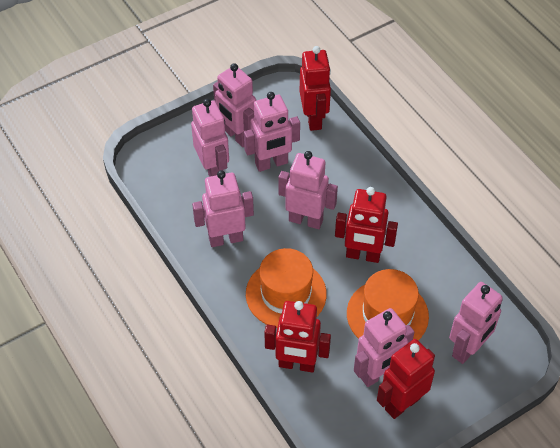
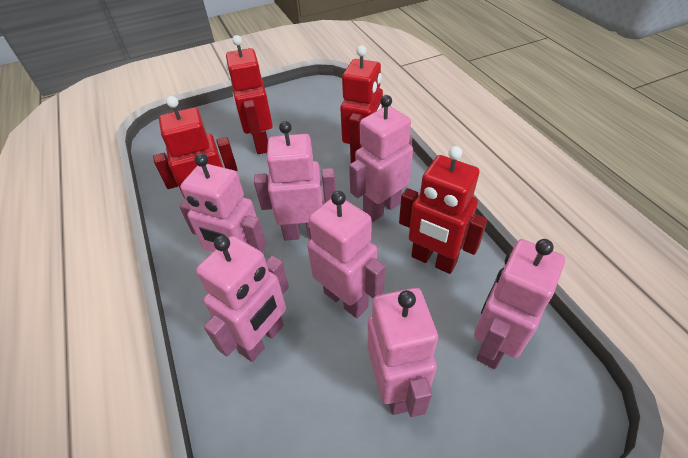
orange hat: [246,248,327,328] [347,269,429,340] = 2 -> none = 0

